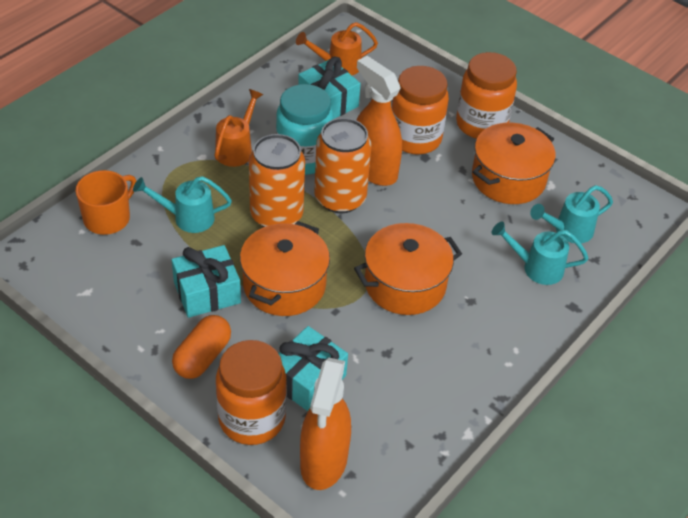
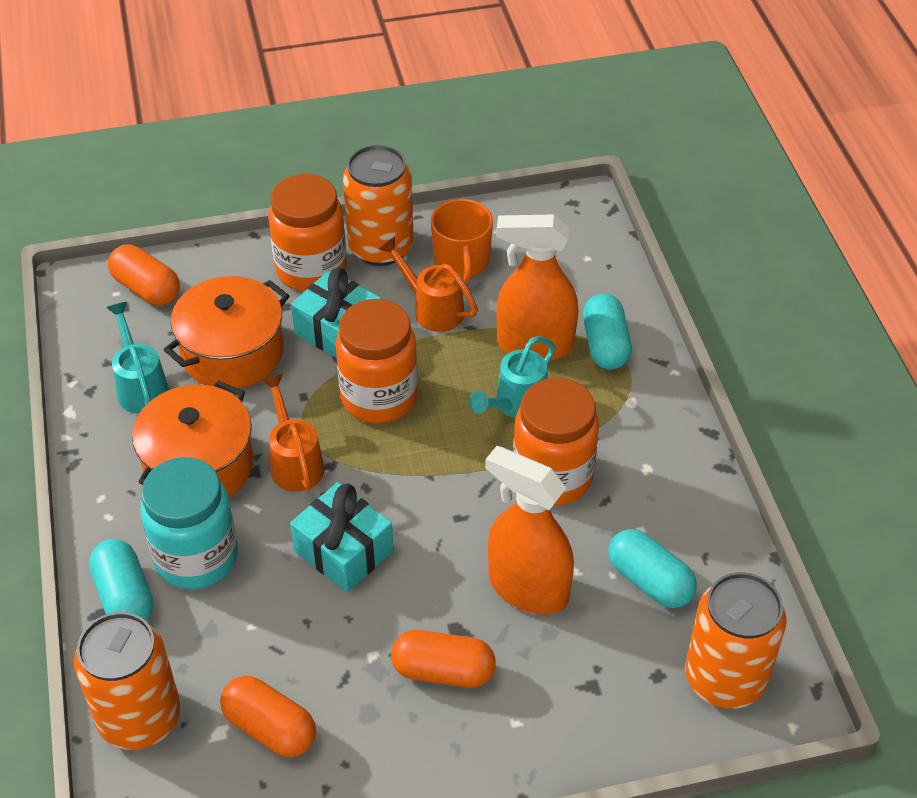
orange can: [249,134,305,227] [314,118,372,213] = 2 -> [74,612,181,750] [343,145,414,266] [685,572,787,709] = 3
orange capsule: [172,315,231,379] = 1 -> [108,244,180,305] [220,676,316,757] [391,630,496,688] = 3
orange pot: [240,221,330,316] [354,223,462,315] [472,123,556,204] = 3 -> [132,381,254,497] [164,276,289,389] = 2
turquoise capsule: none = 0 -> [89,539,153,621] [583,294,632,369] [608,529,697,608] = 3
turquoise gift: [172,245,241,318] [278,326,348,411] [298,57,361,119] = 3 -> [290,482,394,592] [291,267,381,357] = 2
turquoise watering can: [133,176,232,233] [492,222,588,285] [530,185,613,243] = 3 -> [106,302,169,414] [468,336,555,418] = 2

